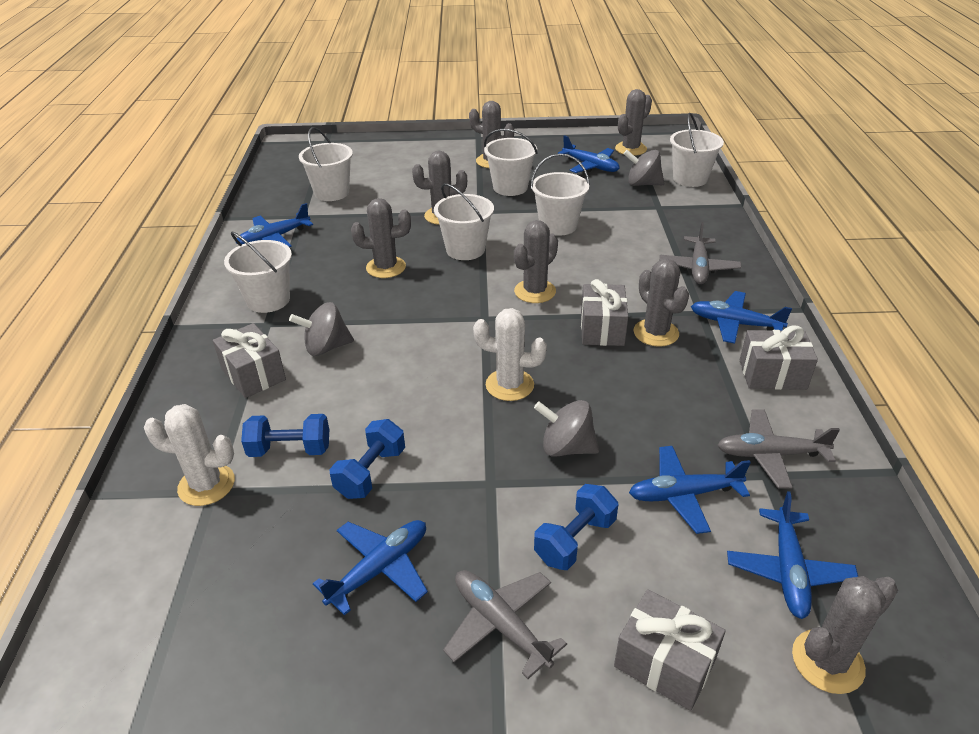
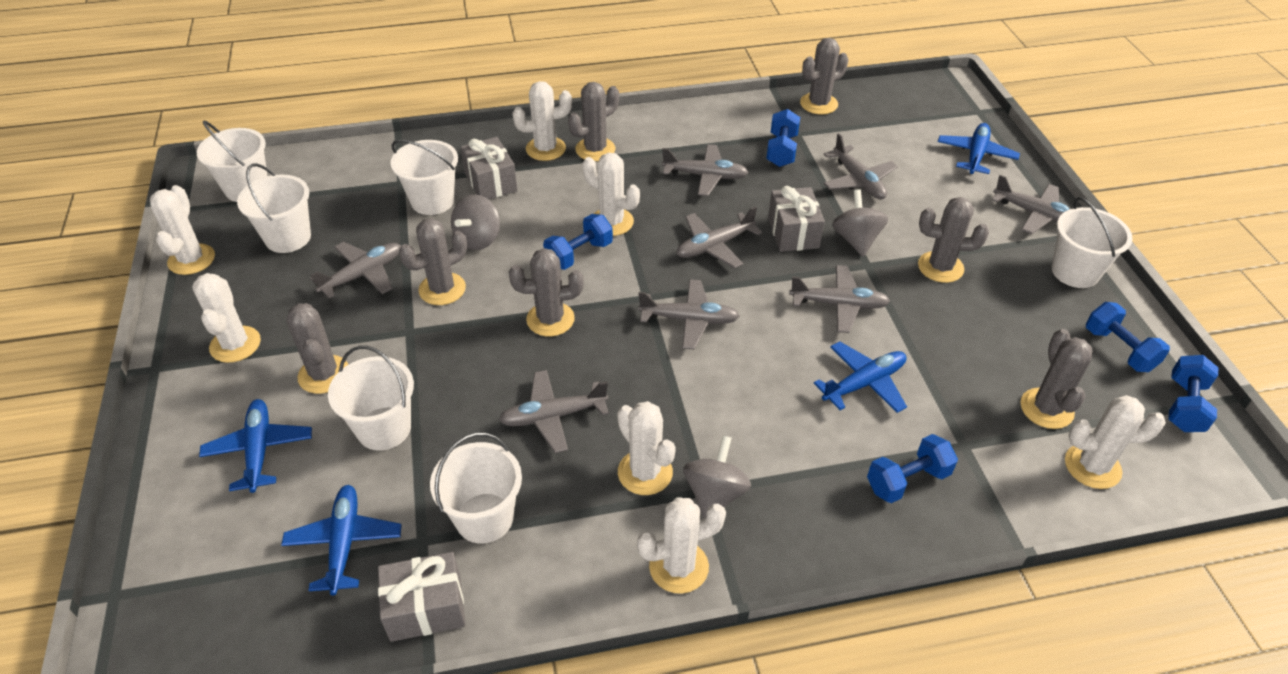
blue dumbbell: [241,414,329,457] [329,419,405,499] [534,484,618,570] = 3 -> [543,214,613,270] [766,109,800,167] [867,434,958,503] [1086,302,1170,372] [1168,355,1218,432] = 5
blue plane: [237,203,313,247] [313,520,428,615] [557,135,620,173] [629,446,751,534] [691,291,792,344] [727,491,858,619] = 6 -> [199,399,312,493] [281,485,402,595] [814,342,907,413] [938,123,1020,174] = 4
grey gift: [213,323,286,398] [581,279,628,346] [614,589,726,711] [740,326,818,390] = 4 -> [378,552,465,642] [461,137,518,200] [768,186,825,252] = 3
grey plane: [443,570,567,679] [659,222,742,284] [717,409,840,489] = 3 -> [310,242,401,298] [499,370,609,453] [638,279,740,350] [662,144,749,196] [676,206,762,268] [789,265,890,333] [823,133,898,199] [992,175,1070,234] = 8
white cactus: [144,404,235,506] [473,308,547,401] = 2 -> [150,185,215,275] [192,273,261,363] [512,81,572,161] [582,153,640,236] [617,401,676,495] [637,497,726,594] [1065,395,1166,489] = 7

